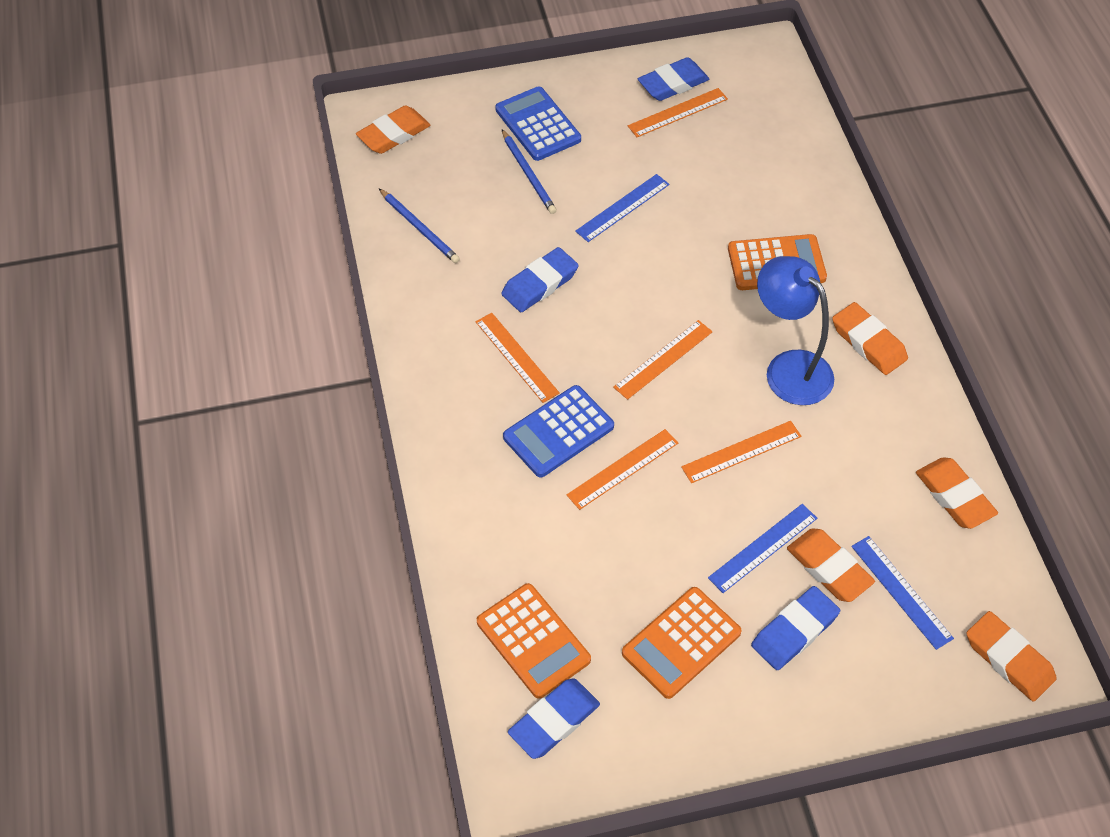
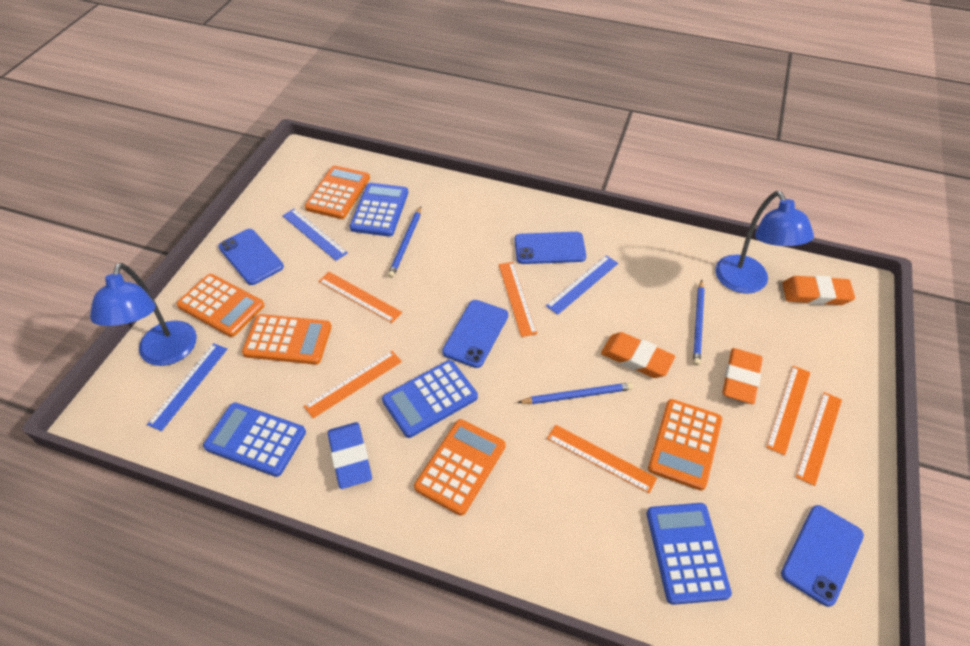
blue calculator: [495,86,581,161] [503,385,614,478] = 2 -> [203,402,306,477] [350,183,408,237] [382,360,478,438] [647,503,732,605] = 4
blue eraser: [501,247,579,312] [508,678,600,759] [638,57,709,101] [751,586,840,670] = 4 -> [328,422,372,489] = 1
blue lamp: [757,256,834,405] = 1 -> [90,263,197,366] [715,191,814,294] = 2
blue pencil: [379,188,460,263] [502,129,557,214] = 2 -> [388,207,421,278] [517,382,633,404] [693,280,704,366] = 3
blue phone: none = 0 -> [218,229,284,285] [442,300,508,368] [515,232,586,264] [781,505,864,607] = 4
orange calculator: [477,583,591,699] [622,587,742,699] [728,234,827,290] = 3 -> [176,274,265,337] [242,314,332,365] [305,165,370,219] [414,419,506,516] [648,399,722,491] = 5
orange eraser: [356,105,430,154] [787,528,875,602] [832,302,908,375] [916,457,998,529] [966,611,1057,702] = 5 -> [601,332,675,378] [722,348,763,404] [782,275,855,305] = 3
orange ruler: [476,313,560,403] [567,429,678,510] [613,320,713,400] [628,88,728,137] [681,421,801,483] = 5 -> [304,351,402,418] [319,272,402,323] [499,262,537,337] [547,425,657,493] [766,366,810,455] [796,392,842,486] = 6

